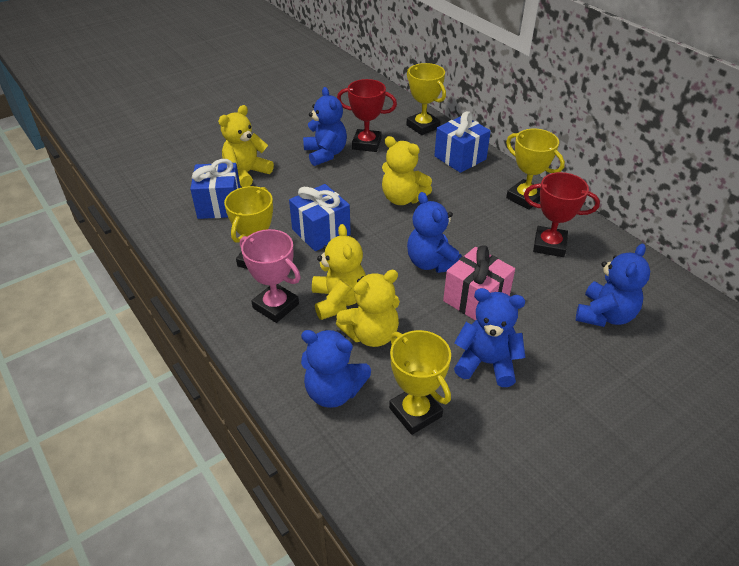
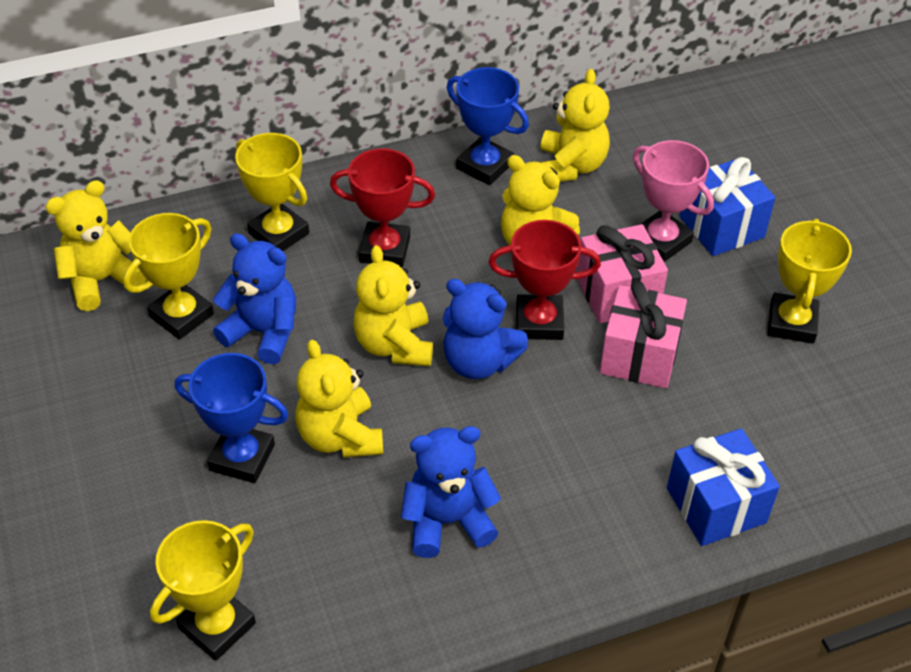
blue gift: [190,159,241,219] [289,184,351,251] [434,111,491,173] = 3 -> [667,428,780,546] [679,157,775,256] = 2
blue teddy bear: [301,330,371,408] [303,87,347,166] [407,192,462,273] [454,288,526,387] [576,243,650,327] = 5 -> [213,233,296,364] [401,426,501,558] [442,279,528,379] = 3
blue trophy: none = 0 -> [175,353,289,483] [447,67,529,185] = 2
pink gift: [443,245,515,320] = 1 -> [577,224,668,323] [600,281,687,388] = 2
yellow teddy bear: [218,105,274,187] [312,224,366,320] [336,270,400,347] [382,136,432,205] = 4 -> [45,180,147,311] [295,340,383,458] [353,245,433,366] [501,155,580,245] [540,69,610,181] = 5

